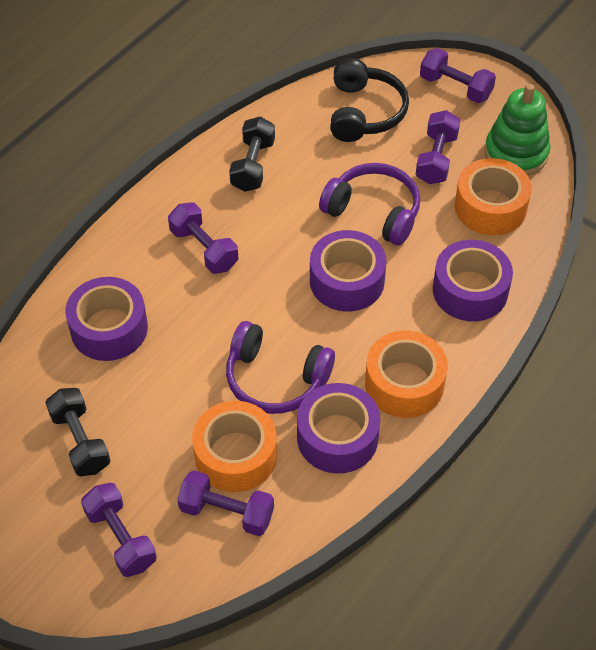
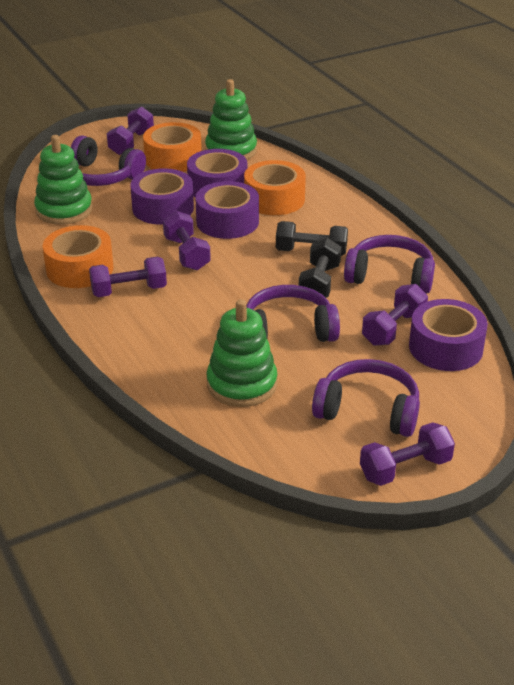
black headphones: [330,58,409,142] = 1 -> none = 0
green stacking toy: [485,84,551,176] = 1 -> [34,135,93,225] [205,79,257,160] [206,299,277,407] = 3
purple headphones: [226,321,335,414] [319,163,420,246] = 2 -> [71,135,146,186] [247,285,340,342] [312,359,420,437] [344,235,435,294] = 4

